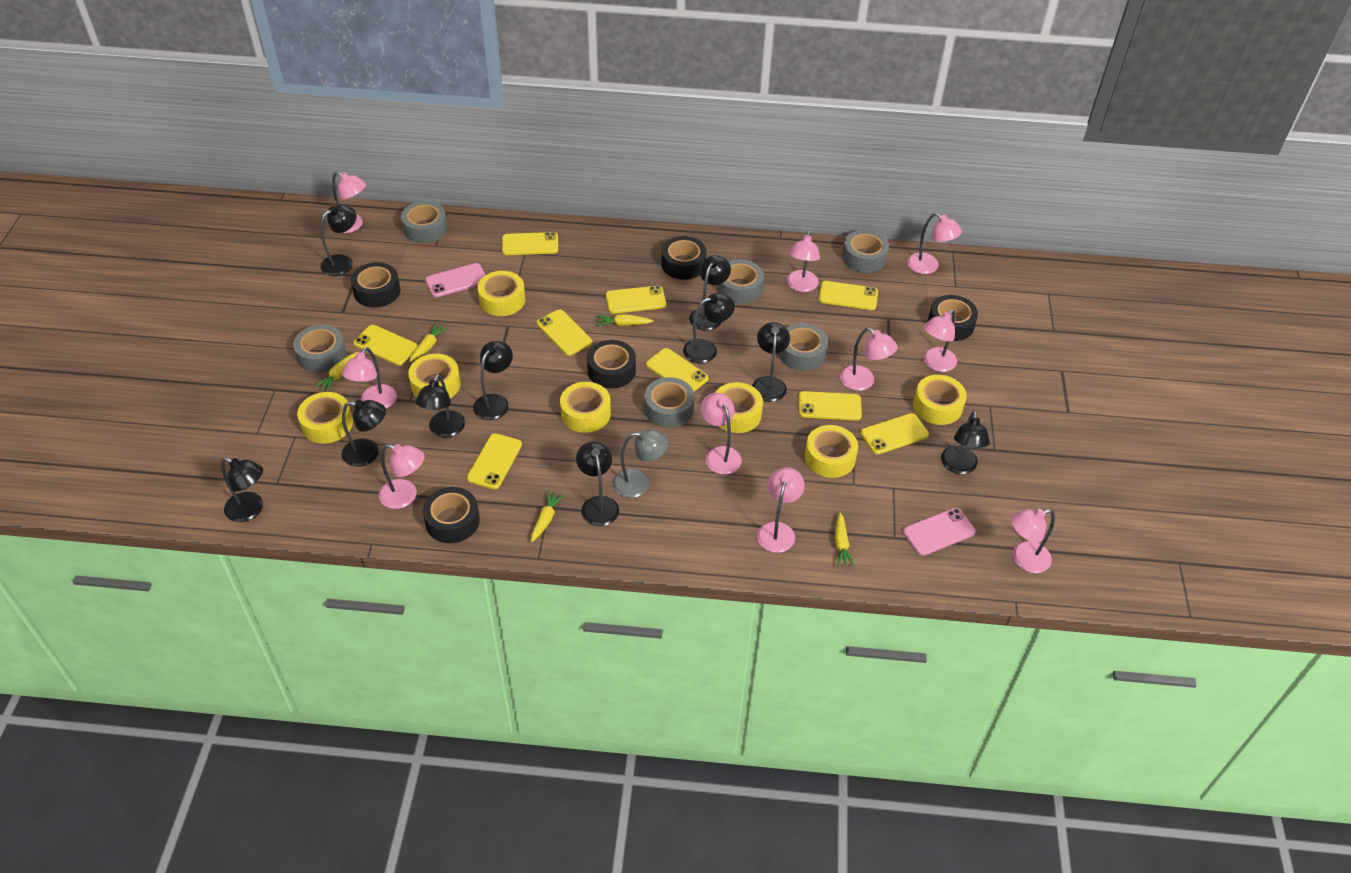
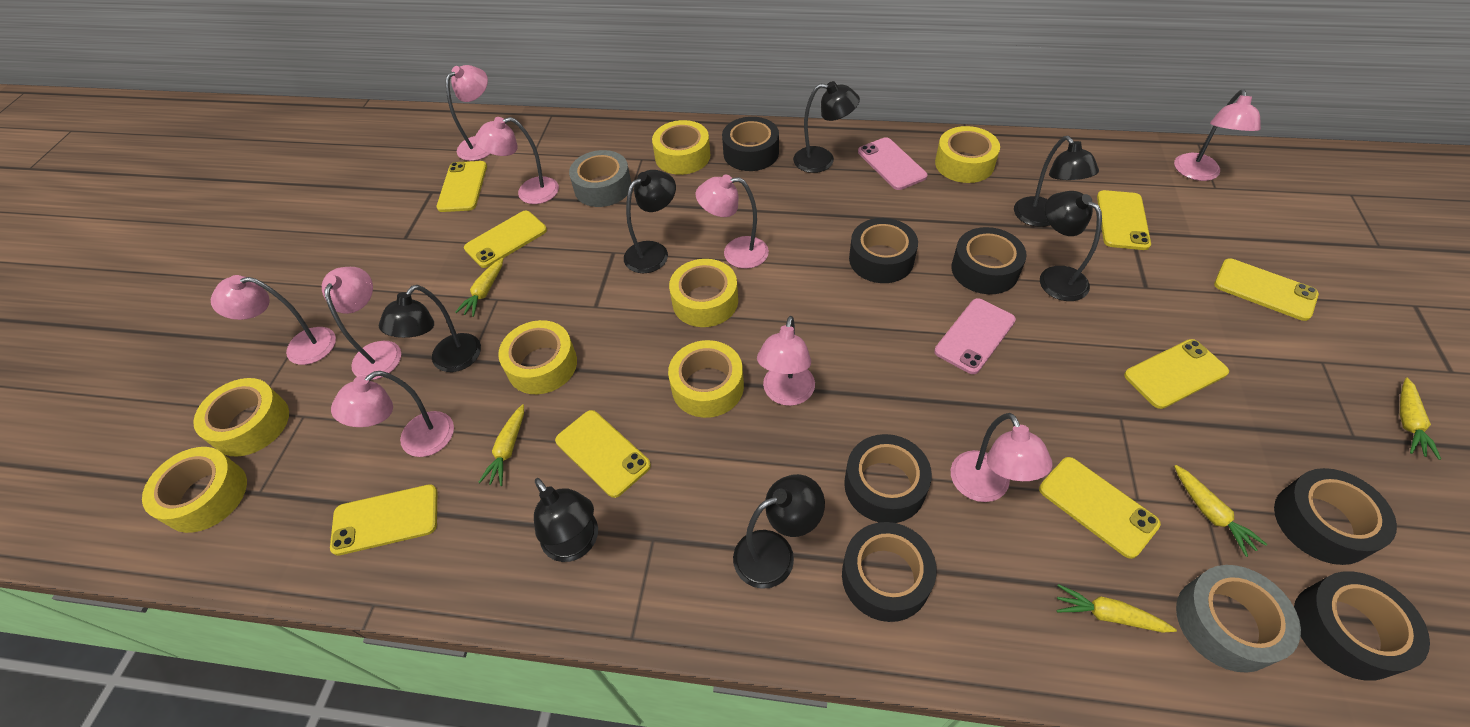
black lamp: [221,457,263,522] [320,205,356,276] [341,400,386,467] [416,374,465,438] [473,341,513,420] [576,441,619,526] [683,293,735,363] [689,255,731,331] [753,322,790,402] [941,411,990,474] = 10 -> [379,285,481,372] [534,478,598,562] [624,170,676,273] [733,474,825,589] [793,81,860,173] [1014,136,1099,227] [1040,191,1102,301] = 7
black tape: [351,262,400,308] [423,487,480,543] [587,340,636,389] [662,236,706,280] [928,295,978,341] = 5 -> [722,117,779,171] [842,522,937,622] [844,434,932,523] [849,218,918,283] [951,227,1027,294] [1274,468,1397,565] [1294,571,1430,681] = 7
grey lamp: [612,429,668,498] = 1 -> none = 0
grey tape: [293,325,347,373] [401,201,448,243] [644,377,694,428] [717,259,764,304] [778,323,828,371] [842,230,889,273] = 6 -> [569,150,631,207] [1176,565,1301,673] = 2
pink lamp: [332,171,366,233] [342,347,397,408] [379,444,424,509] [700,393,742,474] [757,467,805,553] [787,231,820,292] [840,328,897,391] [907,213,962,274] [923,310,957,372] [1011,509,1055,573] = 10 -> [211,275,336,365] [322,267,401,380] [331,371,454,457] [446,65,490,161] [475,117,559,204] [696,175,769,269] [757,316,815,406] [951,413,1052,502] [1174,89,1261,181] = 9
yellow phone: [354,325,418,365] [467,433,522,489] [502,232,558,255] [537,310,592,356] [606,286,666,314] [646,348,709,392] [799,391,862,421] [819,281,878,310] [861,413,929,455] = 9 -> [330,484,437,556] [436,161,487,212] [464,211,547,268] [555,410,651,498] [1039,457,1161,559] [1097,190,1151,250] [1124,339,1229,409] [1214,259,1319,321] = 8

